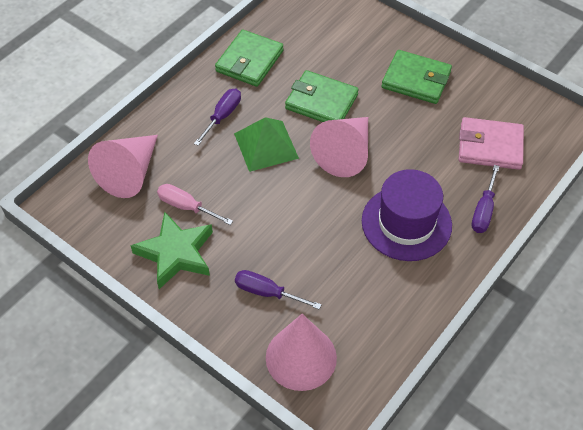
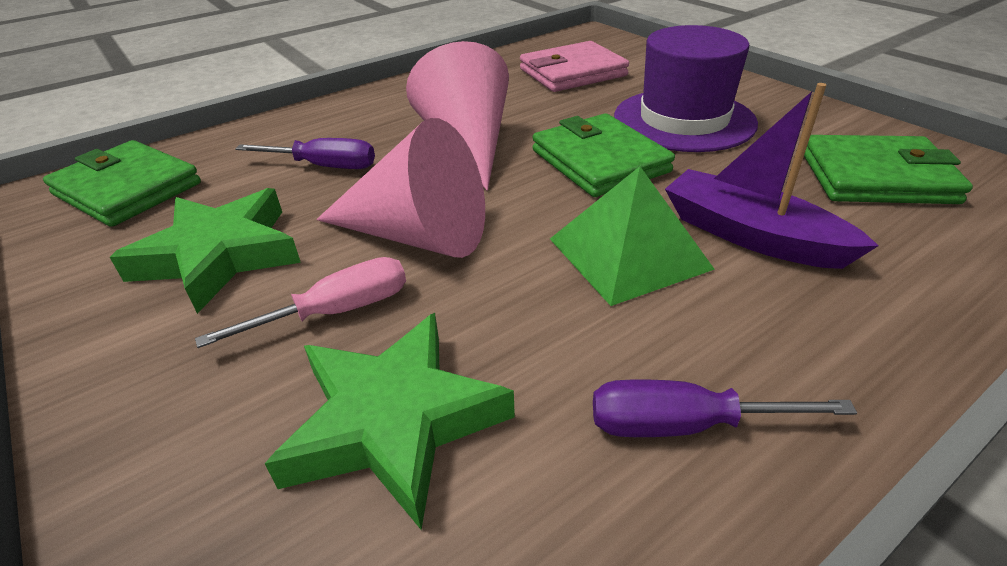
green star: [130,212,213,289] = 1 -> [110,188,301,314] [265,313,515,530] = 2
pink cone: [88,135,158,198] [266,314,337,391] [310,117,368,177] = 3 -> [316,118,485,258] [406,41,509,191] = 2
purple boat: none = 0 -> [665,83,879,269] = 1
purple screwdriver: [194,89,241,146] [235,270,322,309] [471,165,499,233] = 3 -> [235,138,375,169] [593,380,857,437] = 2

